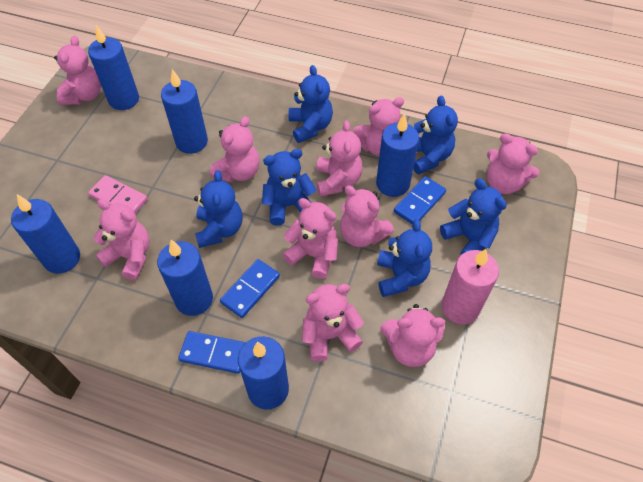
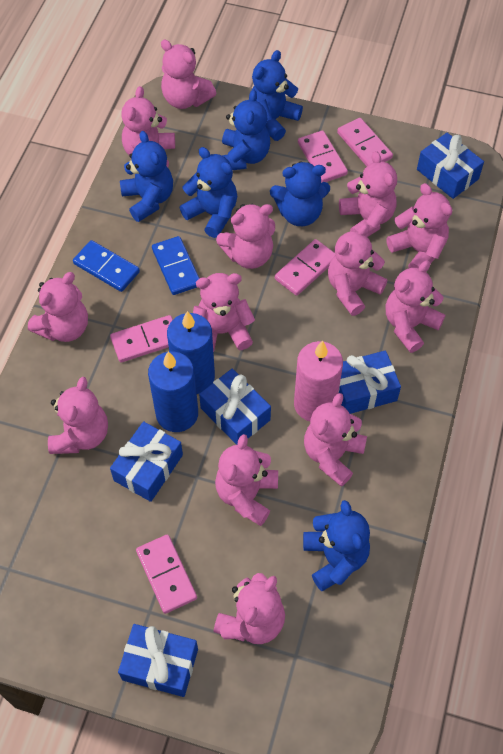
blue candle: [11,195,80,274] [88,25,139,110] [157,240,213,316] [161,69,208,154] [238,336,289,410] [376,114,419,197] = 6 -> [148,351,198,432] [167,311,215,394] = 2
blue domino: [178,331,246,374] [220,259,280,318] [394,176,446,225] = 3 -> [73,240,140,292] [152,236,200,295] = 2
blue gift: none = 0 -> [110,421,183,502] [118,624,198,697] [199,368,271,445] [338,350,401,414] [417,133,484,199] = 5
pink domino: [88,175,148,213] = 1 -> [110,315,173,362] [136,534,197,614] [275,239,335,296] [298,130,348,183] [337,118,393,166] = 5
pink teddy bear: [54,36,101,105] [93,199,150,280] [210,116,260,182] [283,198,338,279] [302,284,364,362] [316,121,363,197] [340,186,394,247] [353,97,404,156] [380,304,445,367] [487,134,539,194] = 10 -> [28,272,88,342] [48,377,108,454] [121,86,175,167] [161,40,216,109] [193,273,255,353] [213,573,285,644] [215,434,278,526] [216,204,275,269] [304,393,367,487] [328,224,387,316] [339,151,397,237] [386,183,452,268] [386,260,445,353] = 13

